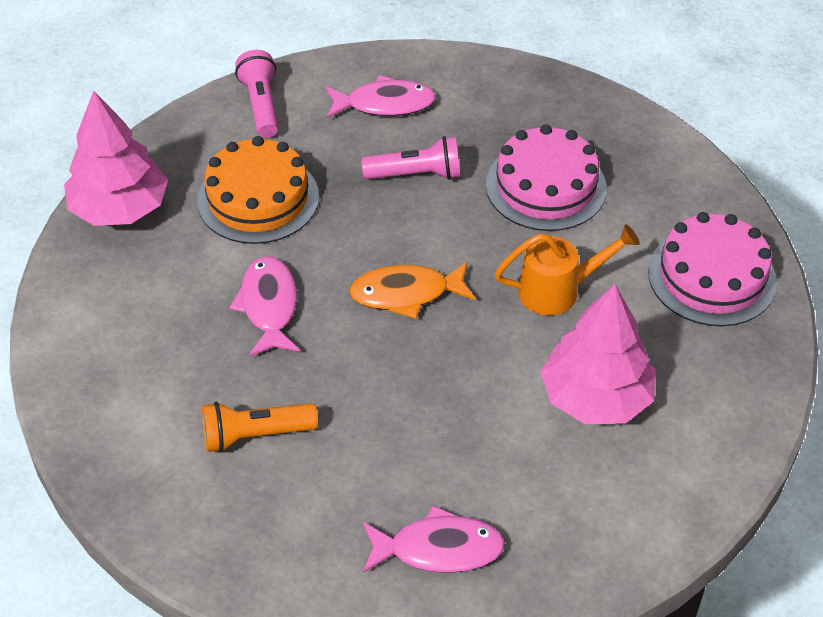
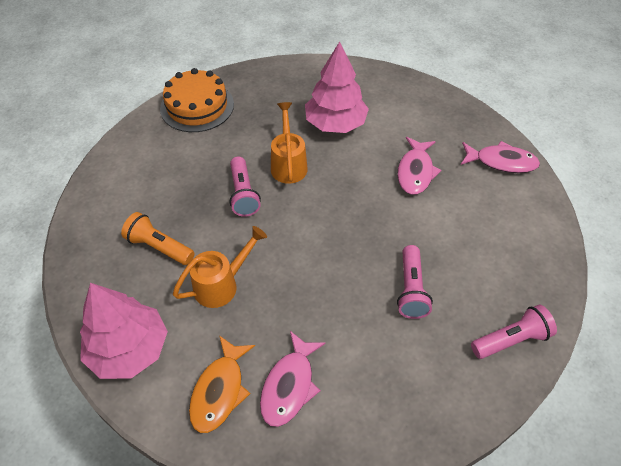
orange watering can: [495,224,640,316] = 1 -> [173,226,267,308] [271,102,308,184] = 2
pink cake: [486,124,607,231] [648,212,777,326] = 2 -> none = 0
pink flashlight: [235,50,279,138] [361,136,460,180] = 2 -> [230,156,261,217] [397,245,433,319] [471,305,557,359] = 3

